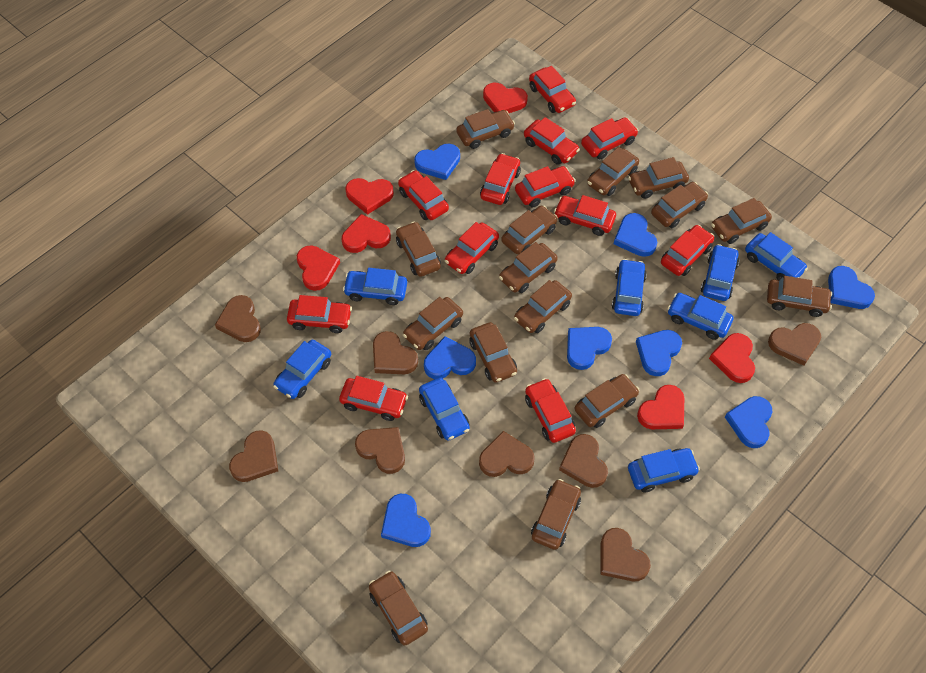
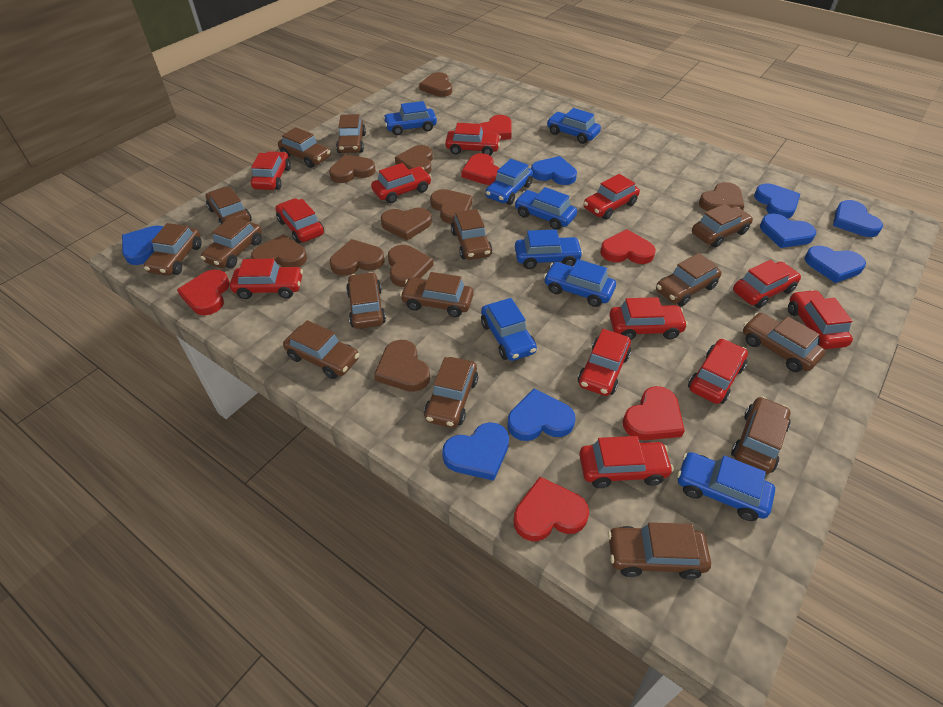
brown heart: [215,295,261,342] [229,430,278,482] [355,427,405,474] [373,331,418,374] [479,431,535,477] [559,434,608,488] [600,528,651,581] [768,323,821,366] = 8 -> [251,234,307,267] [329,154,376,183] [330,239,384,276] [374,340,430,392] [381,208,432,241] [388,245,434,287] [395,145,433,174] [419,72,452,97] [430,189,473,224] [699,182,744,211] = 10

